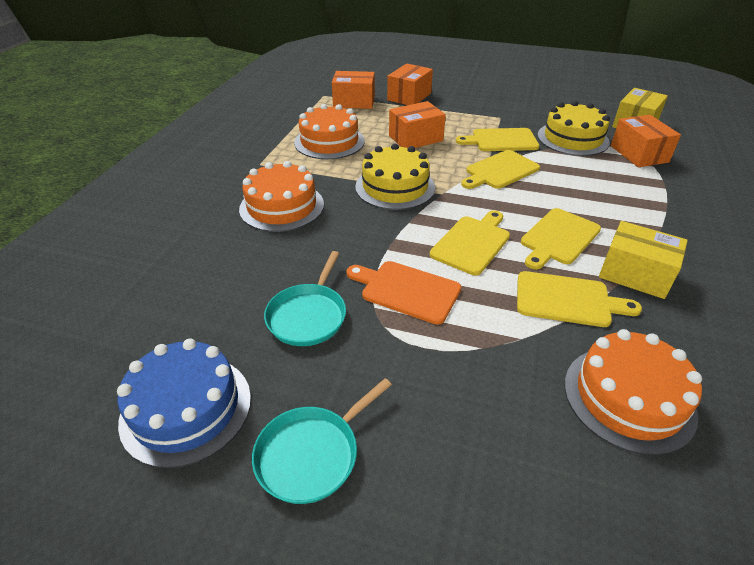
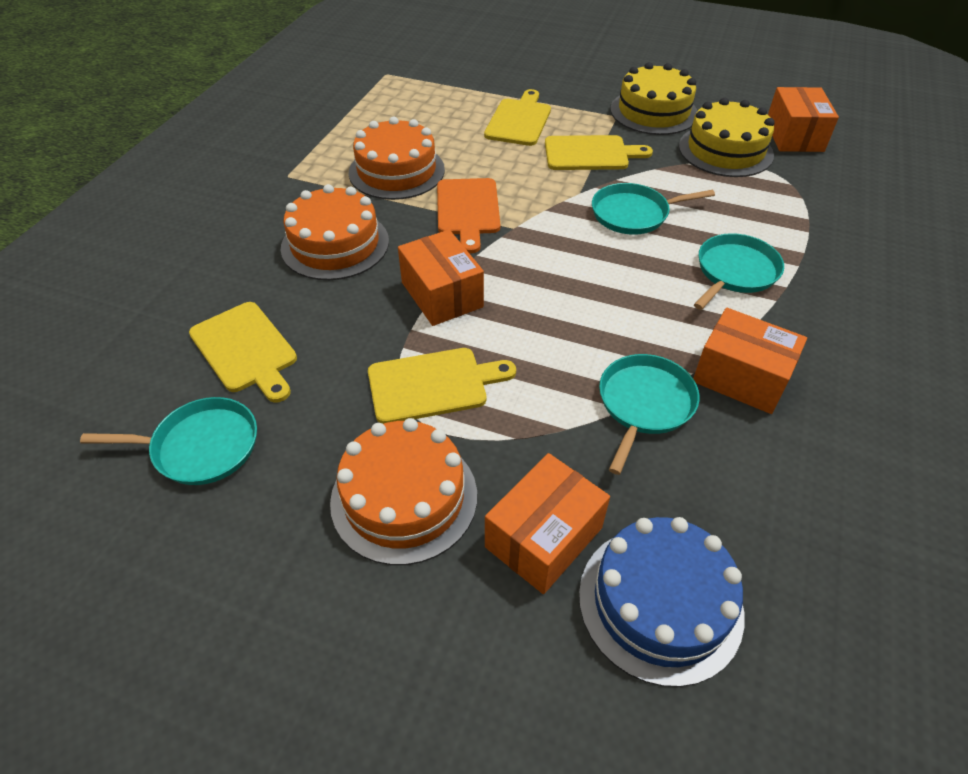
turquoise pan: [252,378,392,504] [264,251,346,346] = 2 -> [80,397,257,485] [592,183,715,235] [599,354,700,475] [694,233,784,310] = 4
yellow box: [599,221,688,299] [612,88,668,128] = 2 -> none = 0
yellow cutting board: [430,210,510,275] [456,128,540,151] [461,150,540,189] [517,271,642,327] [521,208,601,270] = 5 -> [189,302,297,403] [368,348,516,424] [484,89,551,146] [545,135,653,170] = 4

